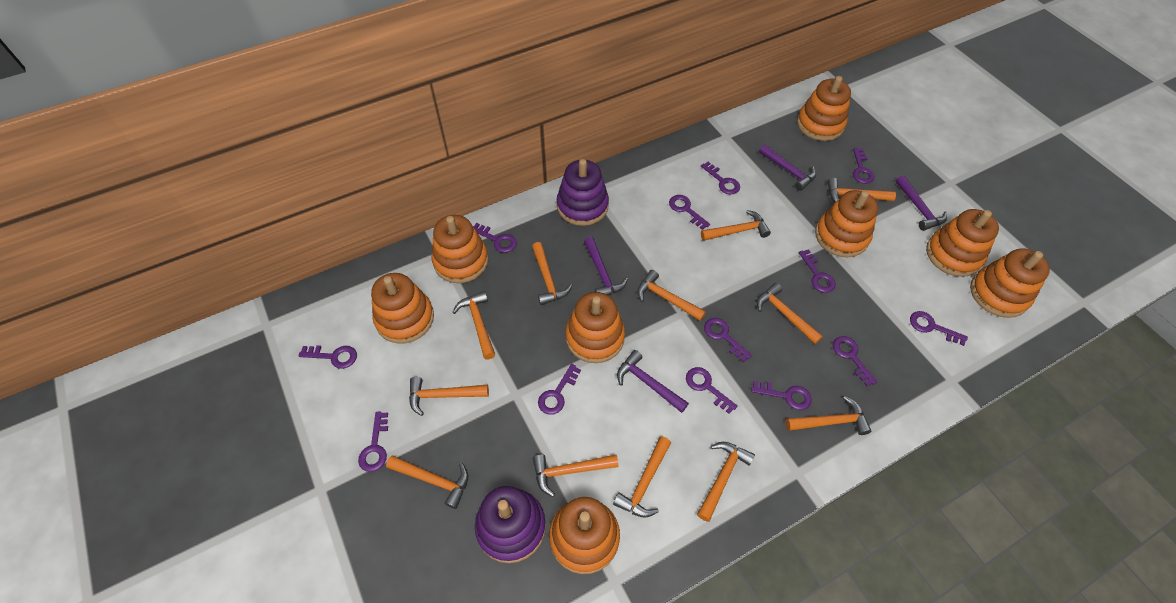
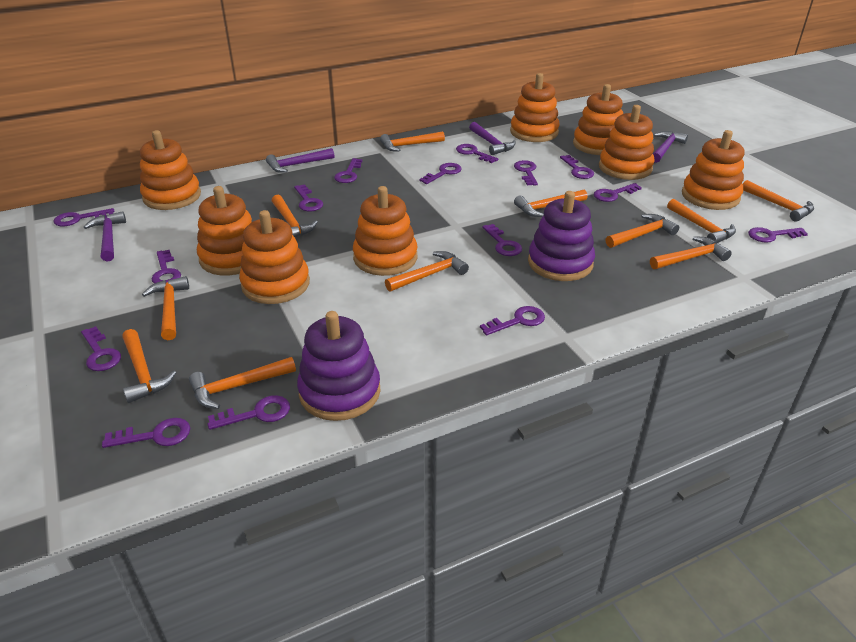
orange hammer: [386,456,468,509] [409,377,489,416] [453,291,495,359] [532,242,572,305] [533,454,619,497] [613,436,671,518] [637,270,706,321] [697,442,755,522] [701,210,771,241] [757,283,823,344] [786,396,871,435] [827,178,896,202] = 12 -> [122,329,177,403] [142,276,189,340] [189,357,296,409] [272,195,318,237] [380,131,445,152] [385,251,469,292] [514,190,588,217] [606,214,679,248] [650,236,732,269] [667,199,736,243] [743,180,814,222] = 11
purple key: [298,345,357,369] [358,412,388,472] [474,223,517,253] [538,364,581,415] [669,195,710,230] [686,367,738,414] [701,161,740,194] [704,318,752,362] [751,381,812,410] [799,249,836,293] [833,336,877,386] [853,148,874,184] [910,311,968,346] = 13 -> [53,208,115,226] [81,326,121,371] [102,418,190,448] [152,250,181,284] [208,395,290,430] [294,184,323,211] [334,158,362,183] [419,163,462,184] [456,144,498,163] [480,306,545,335] [482,224,522,256] [514,160,538,185] [560,155,594,179] [594,183,642,202] [748,227,808,243] = 15

